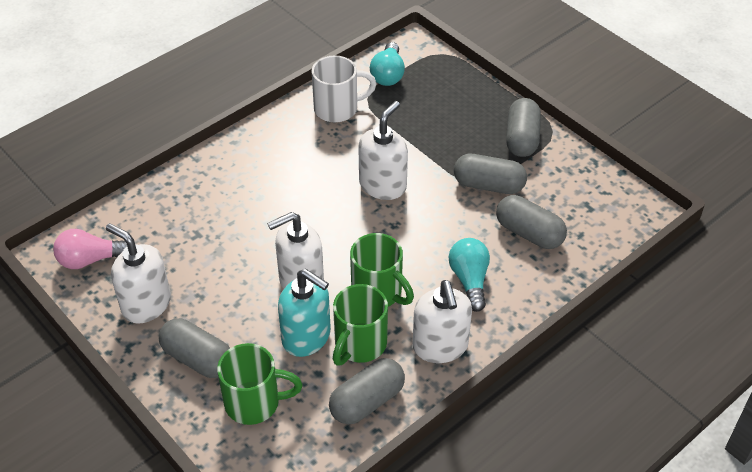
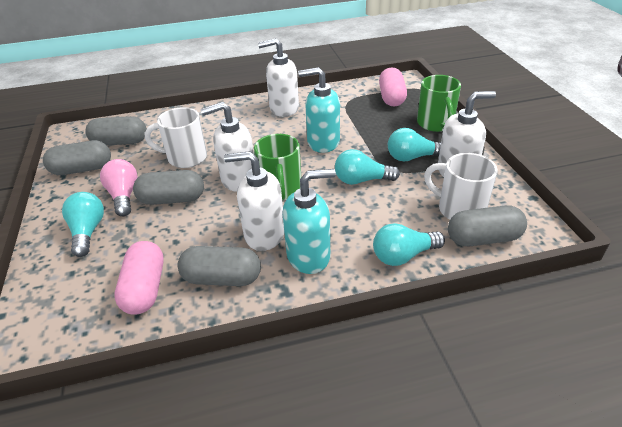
green mug: [217,343,303,425] [333,284,388,366] [350,233,414,307] = 3 -> [254,134,301,200] [417,75,461,132] = 2
pink capsule: none = 0 -> [114,241,164,315] [379,68,407,106] = 2
turquoise light bulb: [370,42,405,86] [449,238,490,312] = 2 -> [62,192,104,257] [335,149,400,185] [373,223,445,266] [388,128,441,161] = 4
turquoise soap dispenser: [278,269,331,357] = 1 -> [283,169,336,274] [298,67,340,153] = 2
white mug: [311,55,377,122] = 1 -> [145,107,207,168] [424,153,497,220] = 2

